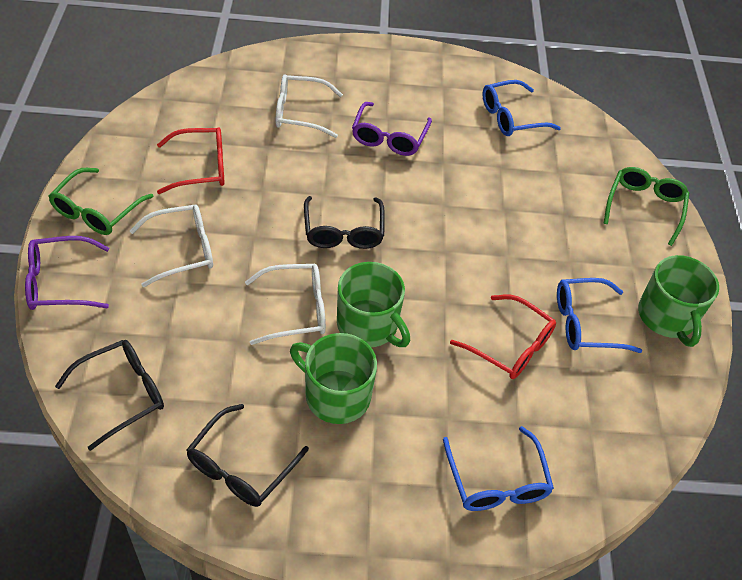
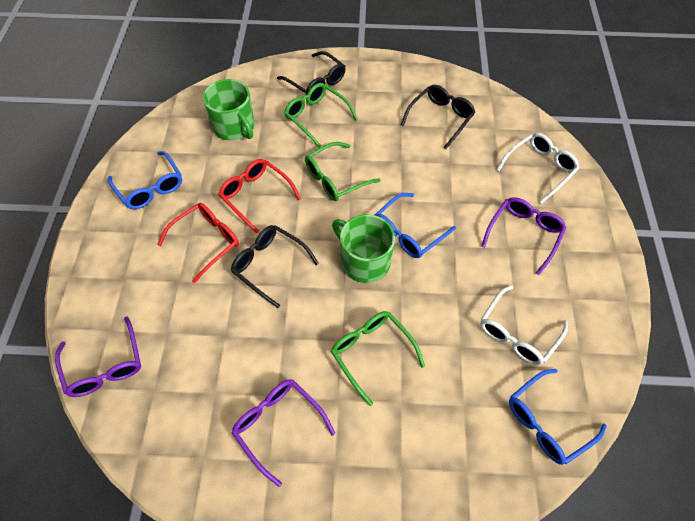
green glasses: [49,168,153,235] [603,167,689,246] = 2 -> [284,83,358,148] [305,142,381,201] [331,311,425,406] = 3
green mug: [290,333,377,424] [337,262,410,347] [638,255,719,347] = 3 -> [203,79,255,141] [332,214,395,283] = 2
purple glasses: [25,236,109,310] [352,102,432,156] = 2 -> [55,316,141,397] [232,379,335,487] [481,197,566,275] = 3
white glasses: [130,204,213,287] [245,264,326,345] [276,74,343,138] = 3 -> [480,285,568,365] [497,133,580,204] = 2

